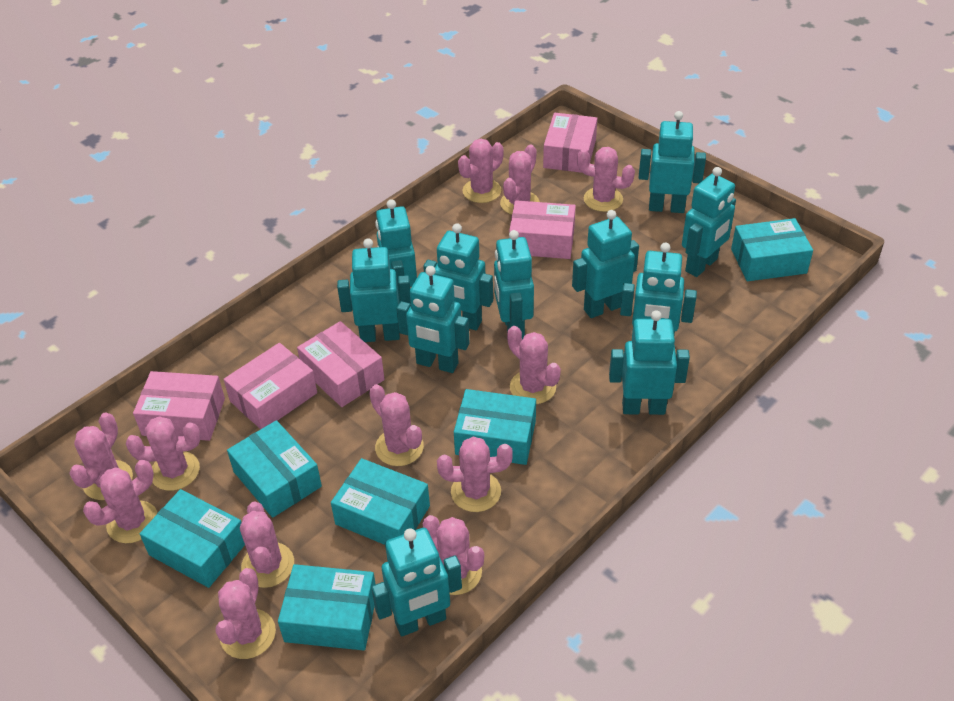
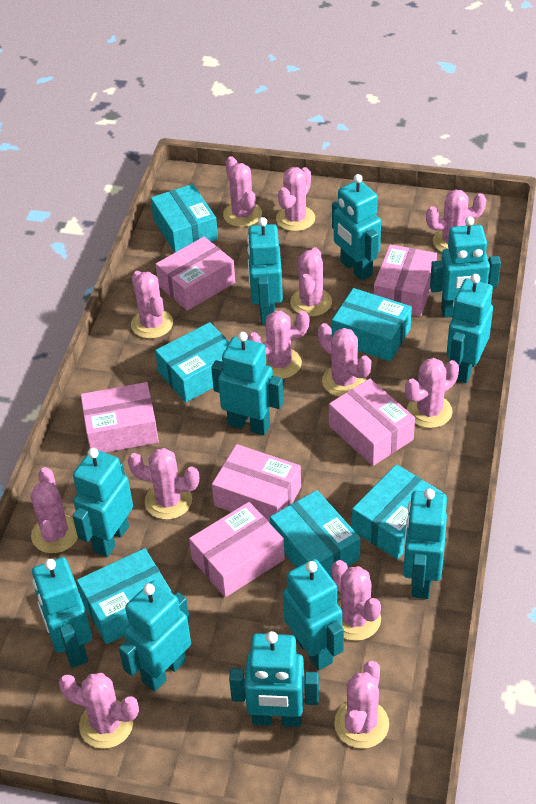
pink box: [133,371,225,441] [224,343,317,429] [297,321,385,407] [509,200,576,259] [543,113,597,173] = 5 -> [81,382,159,453] [155,237,235,311] [189,502,285,597] [212,444,301,523] [329,379,415,466] [374,244,437,317] = 6
pink cactus: [69,412,133,500] [83,460,158,543] [126,416,201,491] [216,568,276,659] [240,501,294,588] [369,384,424,466] [423,515,484,595] [437,436,513,512] [458,139,504,203] [500,144,540,215] [507,326,561,404] [577,147,635,212] = 12 -> [30,467,78,553] [58,673,139,749] [128,448,199,520] [131,271,173,339] [223,156,262,227] [247,311,309,379] [276,167,315,231] [290,247,332,317] [318,323,371,397] [332,560,381,641] [334,661,389,749] [405,358,459,428] [426,189,486,252] = 13

